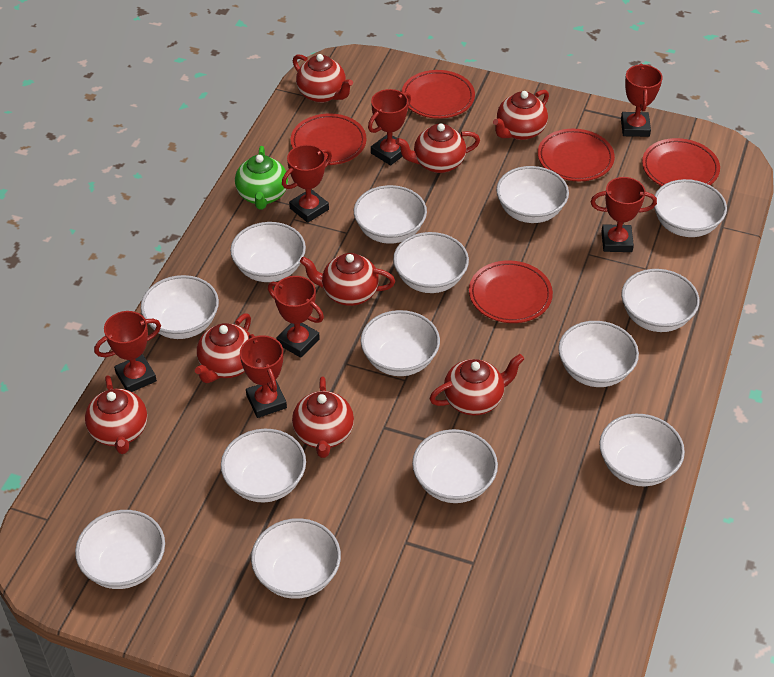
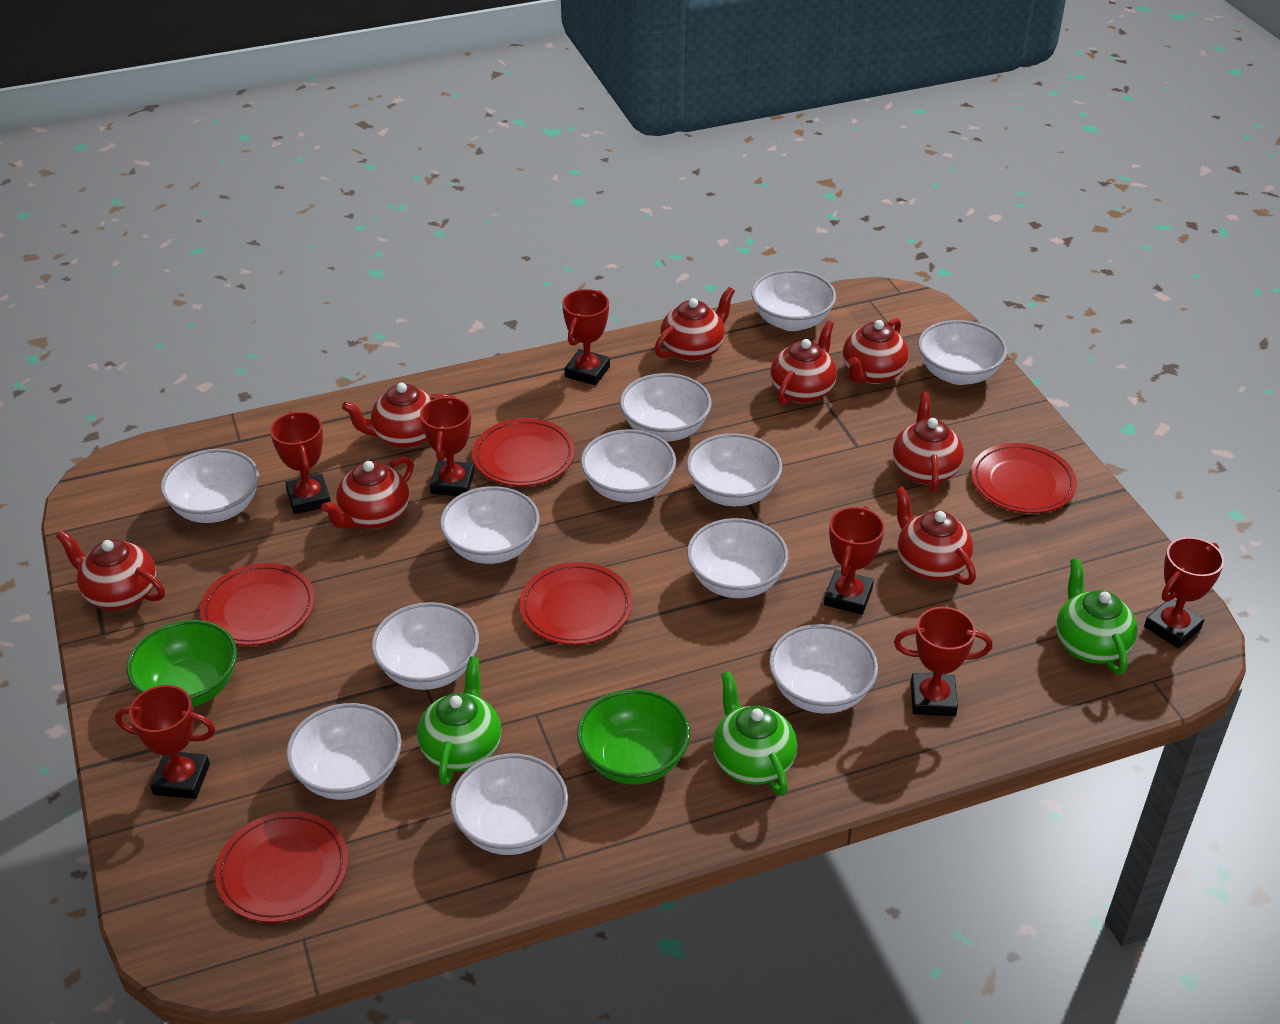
green bowl: none = 0 -> [127,620,237,707] [577,689,690,784] = 2
green teapot: [235,146,288,210] = 1 -> [417,656,501,785] [713,671,797,796] [1056,558,1137,675] = 3
white bowl: [75,510,165,589] [141,275,219,339] [221,429,306,502] [230,222,306,282] [251,518,341,599] [354,185,427,244] [360,310,440,376] [393,232,469,293] [412,429,498,503] [496,166,569,223] [558,321,639,387] [599,414,685,486] [621,269,699,332] [654,179,727,237] = 14 -> [161,449,259,523] [286,703,402,800] [371,602,479,690] [440,486,540,564] [450,753,568,855] [581,429,676,502] [620,373,712,442] [687,433,783,506] [687,518,788,598] [751,270,836,331] [769,624,878,714] [918,320,1007,385] = 12

